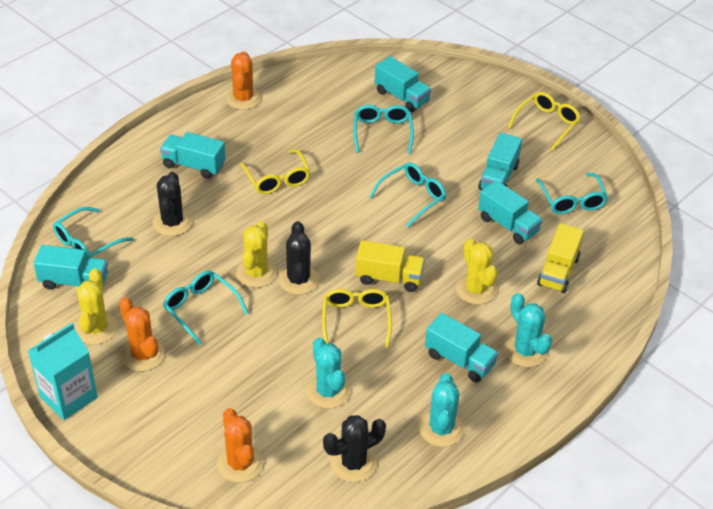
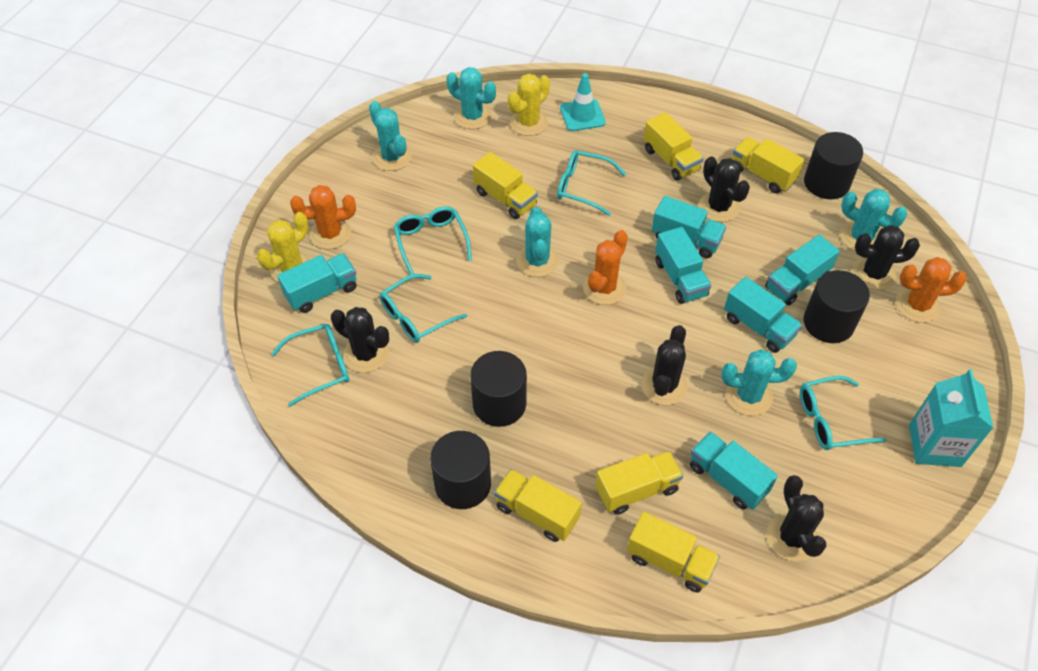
black cactus: [153,172,192,236] [278,221,319,295] [323,415,386,482] = 3 -> [331,307,389,373] [641,325,688,405] [699,156,750,222] [767,475,827,561] [852,225,920,290] = 5
black cylinder: none = 0 -> [430,431,491,509] [470,351,527,427] [803,270,870,343] [804,132,863,199] = 4
turquoise cactus: [306,338,350,409] [419,373,464,447] [504,293,552,367] = 3 -> [369,101,412,171] [446,67,496,129] [516,207,559,277] [721,349,797,416] [840,189,908,252] = 5
turquoise traffic cone: none = 0 -> [560,73,606,131] = 1
yellow cactus: [75,269,118,345] [236,221,277,288] [456,238,498,305] = 3 -> [257,212,311,282] [508,74,550,136] = 2
yellow glasses: [240,149,311,194] [322,289,392,348] [508,92,581,151] = 3 -> none = 0
yellow truck: [355,240,425,292] [537,223,584,293] = 2 -> [473,152,538,219] [494,469,582,542] [595,451,683,515] [627,512,720,592] [644,112,704,181] [733,137,804,193] = 6

